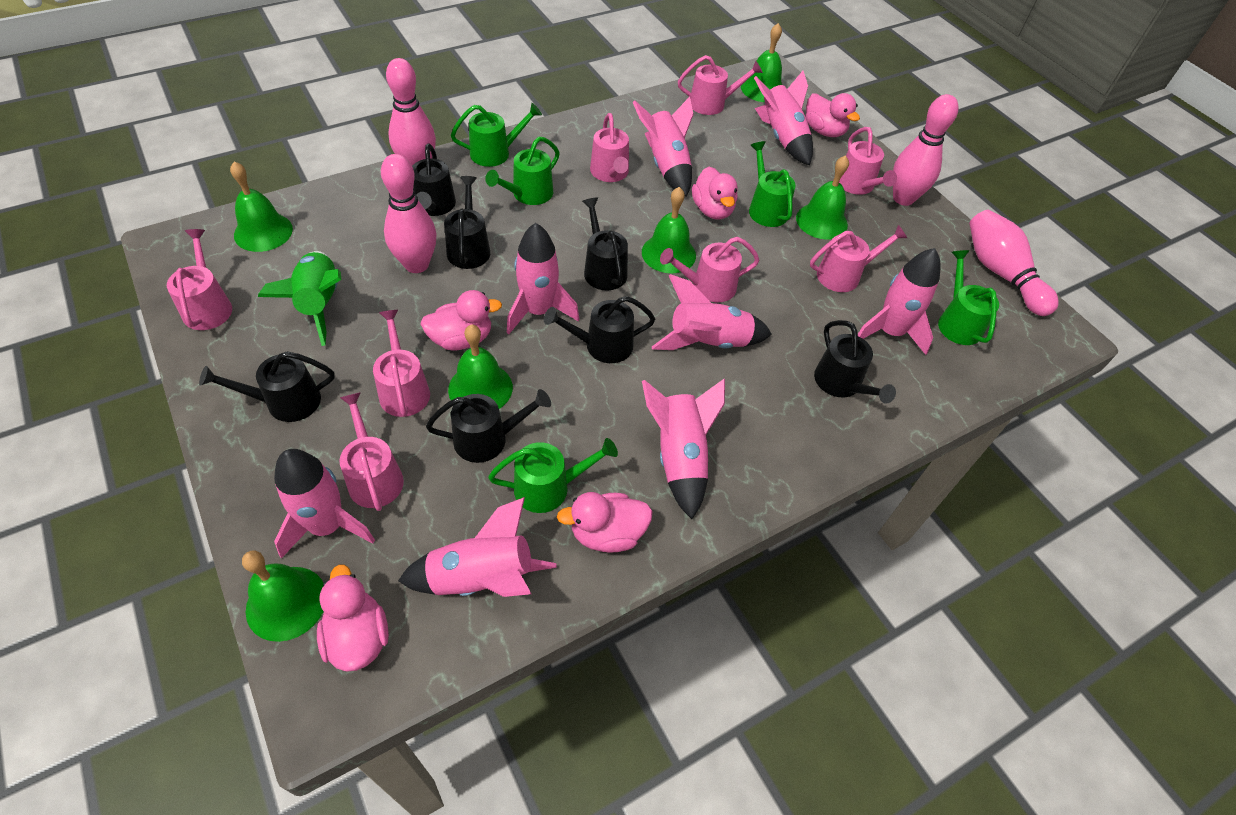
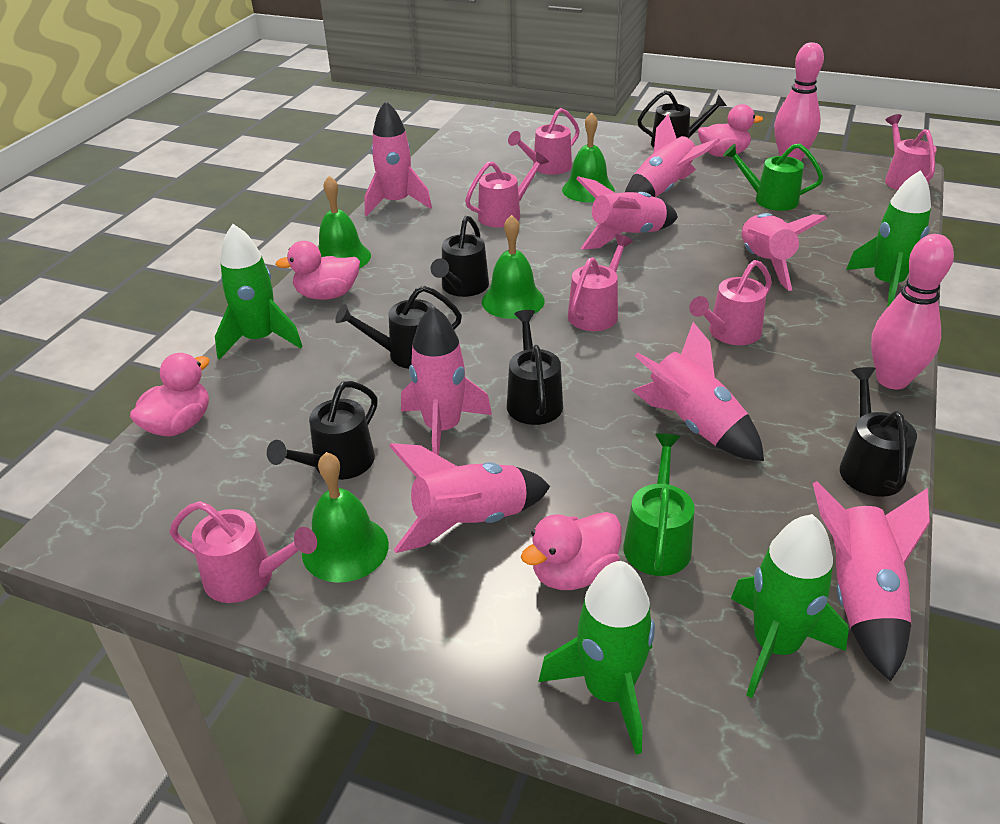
black watering can: [199,351,335,422] [412,143,456,216] [426,389,551,463] [444,176,490,269] [544,296,655,363] [582,197,628,290] [814,320,896,404] = 7 -> [267,381,378,480] [335,286,462,369] [431,216,489,297] [507,310,563,425] [637,90,727,148] [840,367,917,497] = 6
green bell: [230,162,293,252] [242,551,323,642] [448,324,513,409] [642,187,696,274] [741,23,782,102] [796,155,849,240] = 6 -> [302,452,389,583] [318,176,371,269] [482,215,545,319] [562,112,615,202] = 4
green rocket: [258,251,341,346] = 1 -> [215,224,303,360] [538,561,655,755] [731,514,849,698] [846,170,931,308] = 4
green watering can: [451,103,542,167] [485,137,560,205] [488,438,618,513] [749,141,796,227] [938,250,999,345] = 5 -> [623,433,695,576] [723,144,823,211] = 2
pink bowling pin: [381,154,437,273] [386,58,436,166] [893,94,959,206] [969,210,1059,316] = 4 -> [774,42,824,161] [871,234,954,390] = 2
pink duck: [317,564,389,672] [420,290,502,351] [557,492,653,553] [692,167,738,220] [806,93,860,137] = 5 -> [130,353,210,436] [276,241,360,300] [521,512,622,590] [698,104,763,157] = 4
pink watering can: [167,229,232,330] [340,392,404,511] [373,310,430,417] [590,113,629,182] [660,237,759,302] [678,55,763,115] [810,225,907,292] [839,127,897,195] = 8 -> [169,501,317,603] [465,152,549,228] [508,108,580,175] [568,234,633,331] [689,260,772,345] [885,114,937,190] = 6

